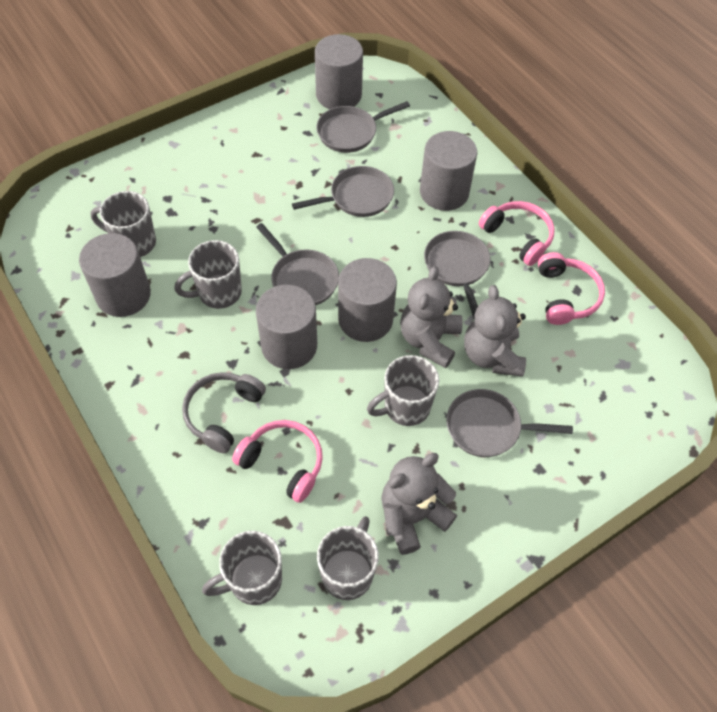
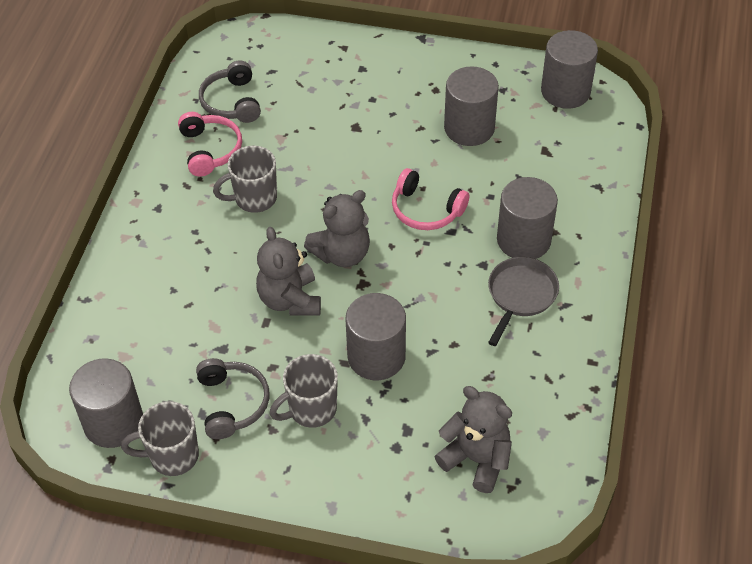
grey headphones: [182,372,266,453] = 1 -> [196,358,270,439] [199,60,261,123] = 2
grey mug: [90,191,156,257] [174,240,242,309] [202,531,282,605] [317,516,379,600] [367,355,439,426] = 5 -> [121,401,199,476] [213,146,277,213] [269,354,338,428] = 3
grey pan: [256,223,339,305] [292,166,394,217] [316,101,410,153] [424,231,490,320] [447,389,573,457] = 5 -> [488,257,559,346] = 1
pink headphones: [232,420,323,503] [479,201,555,266] [538,252,605,325] = 3 -> [178,112,242,177] [392,168,469,230] = 2

